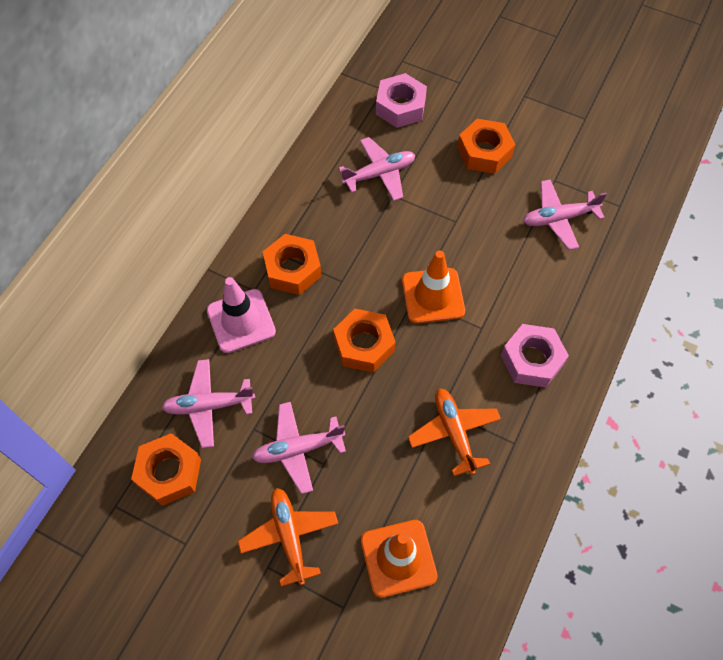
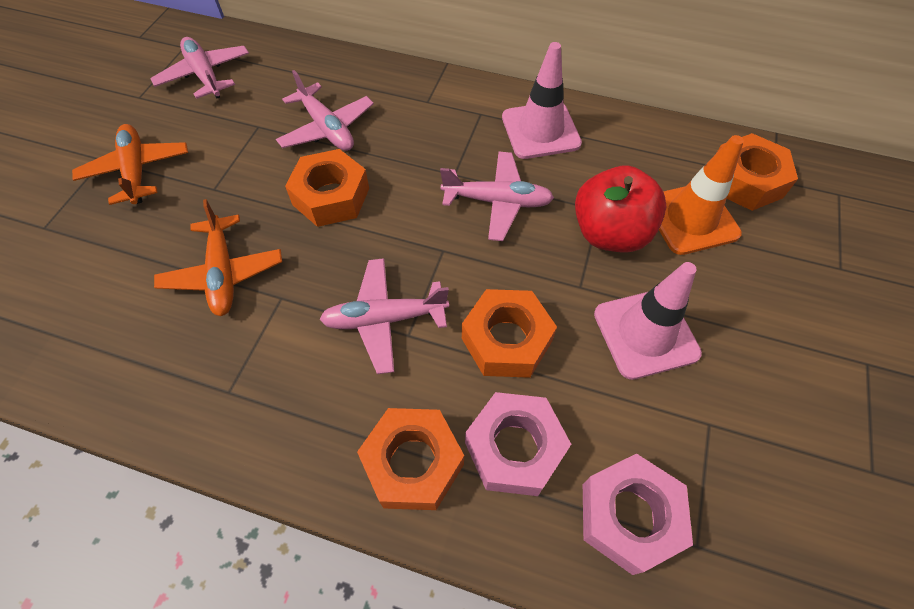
orange traffic cone: [361,520,438,598] [402,250,465,324] = 2 -> [659,135,744,255] = 1
pink traffic cone: [207,277,276,353] = 1 -> [502,42,582,159] [594,262,702,380] = 2
red apple: none = 0 -> [575,166,666,253] = 1

